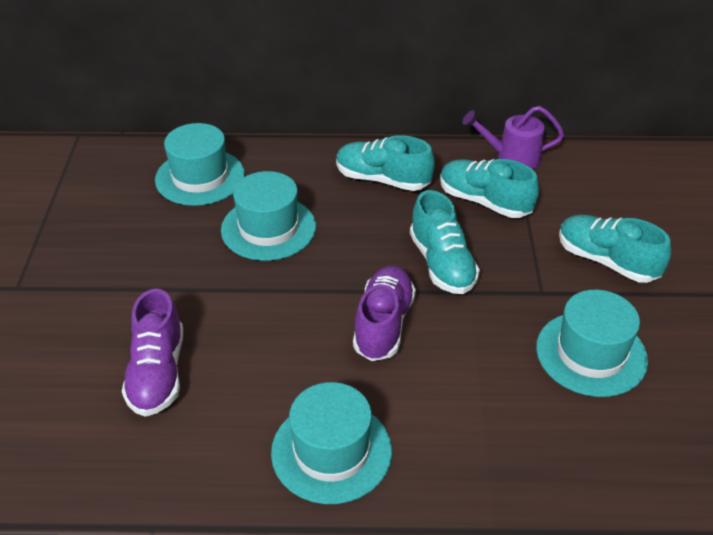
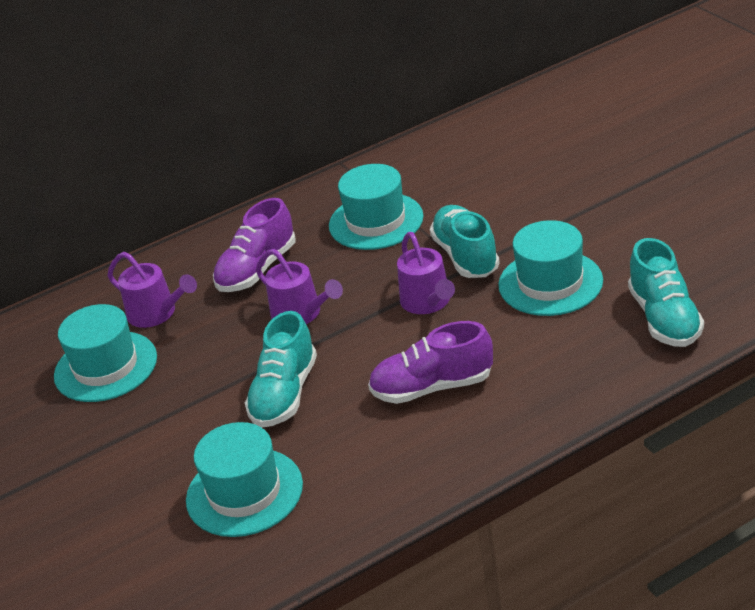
purple watering can: [462,106,564,169] = 1 -> [107,252,197,328] [256,249,343,324] [397,232,455,314] = 3
turquoise shoe: [336,135,435,191] [410,190,480,294] [440,159,539,218] [559,215,671,283] = 4 -> [245,311,317,428] [430,205,500,278] [628,238,704,347] = 3

